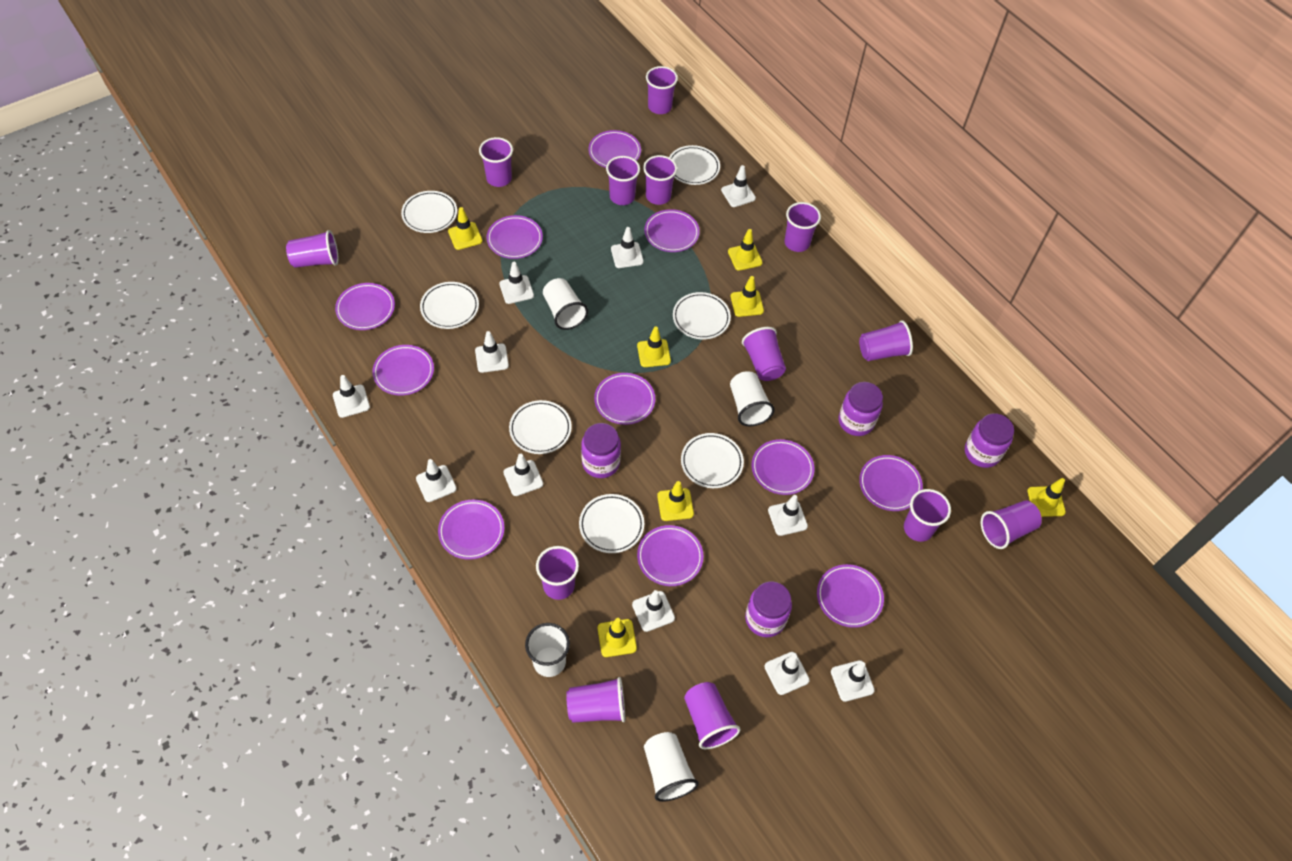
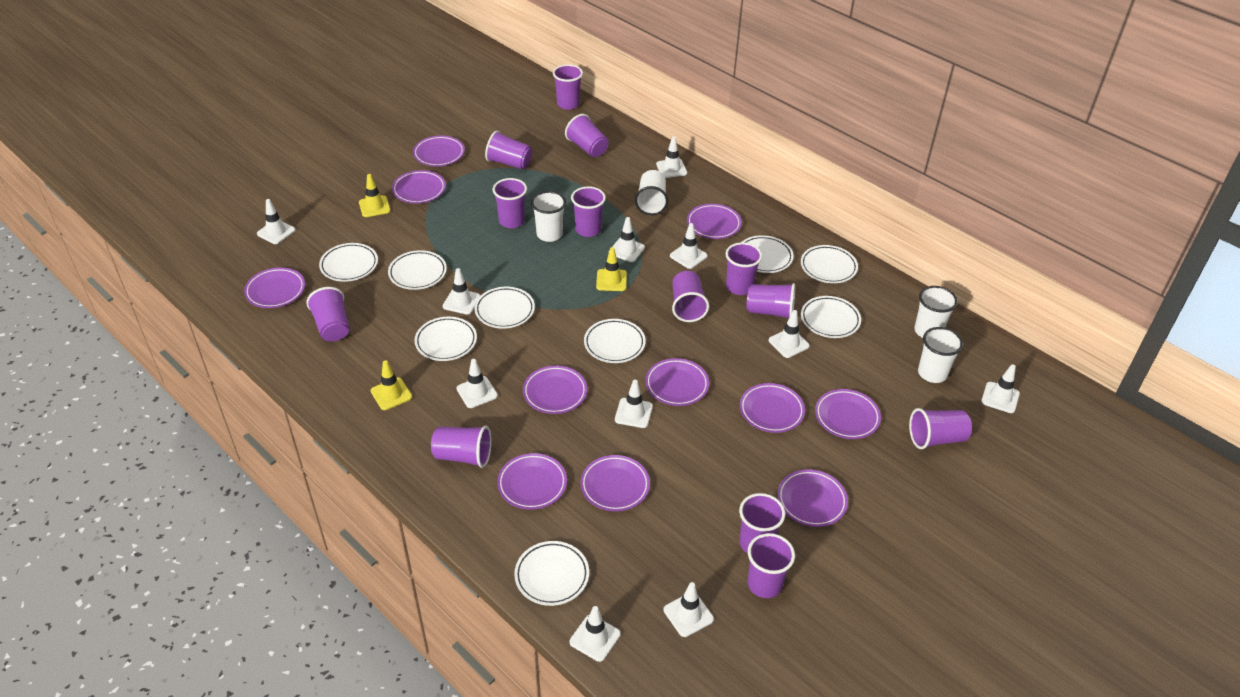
purple jar: [581,423,621,478] [745,581,792,637] [839,382,883,436] [965,413,1014,468] = 4 -> none = 0
white plate: [401,191,457,233] [420,282,479,329] [509,400,572,454] [579,494,644,553] [669,145,720,185] [673,292,731,339] [681,433,744,488] = 7 -> [319,243,378,282] [388,250,447,290] [415,317,477,361] [475,287,535,329] [514,541,589,606] [584,319,646,363] [742,235,794,273] [801,245,858,283] [801,296,861,338] = 9
yellow traffic cone: [448,207,482,250] [598,618,637,657] [637,326,671,367] [657,481,694,521] [728,229,763,271] [731,276,764,317] [1027,478,1066,517] = 7 -> [359,174,391,217] [371,360,412,410] [596,247,627,291] = 3

